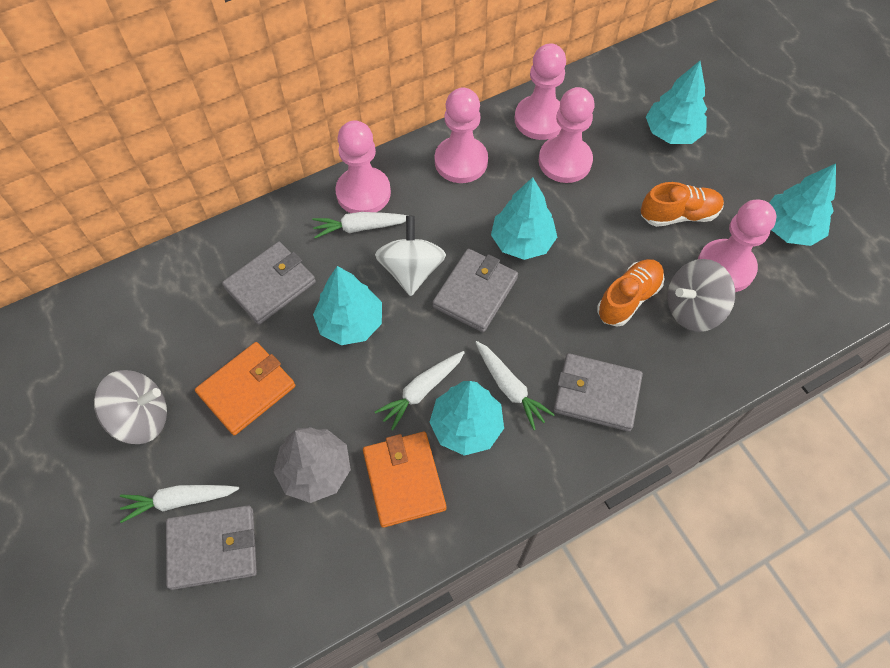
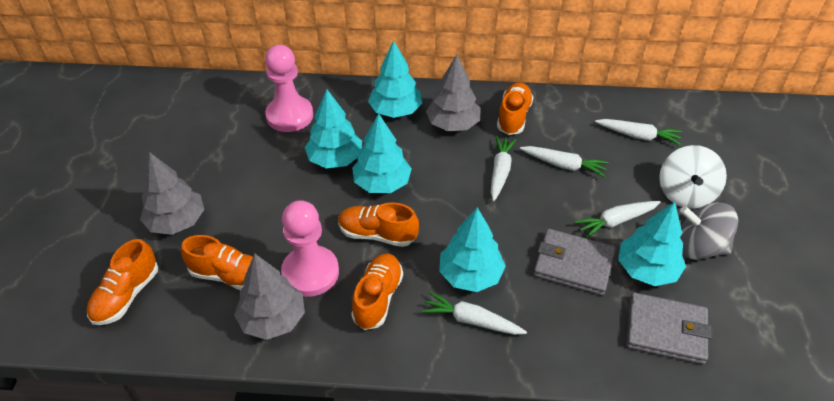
grey spinning top: [94,370,167,444] [668,259,735,332] = 2 -> [680,202,738,260] = 1
grey tree: [274,427,351,503] = 1 -> [140,153,204,235] [234,253,305,340] [426,54,481,131] = 3
grey wallet: [166,505,257,590] [222,242,316,325] [432,249,518,332] [553,353,643,432] = 4 -> [533,229,615,296] [626,292,711,365] = 2
orange shoe: [597,259,664,327] [641,182,724,227] = 2 -> [87,239,158,325] [181,235,253,290] [338,202,419,247] [351,254,403,330] [497,82,534,135] = 5
orange wallet: [195,342,295,436] [363,432,446,528] = 2 -> none = 0
pink pawn: [335,120,391,213] [435,87,488,183] [515,44,566,140] [539,87,595,183] [698,200,776,292] = 5 -> [265,45,313,132] [281,200,339,297] = 2
white carrot: [120,485,239,523] [312,212,408,238] [375,351,465,431] [475,341,555,430] = 4 -> [421,292,527,335] [491,136,516,201] [520,146,609,177] [574,201,661,239] [595,119,682,145] = 5

